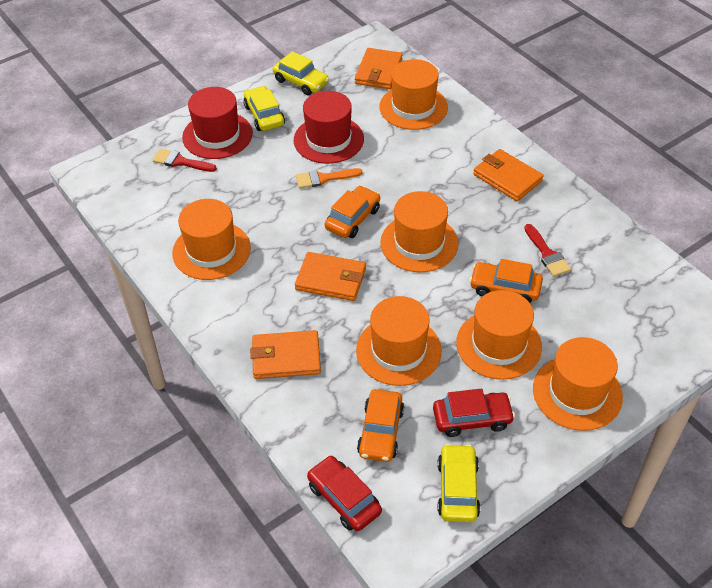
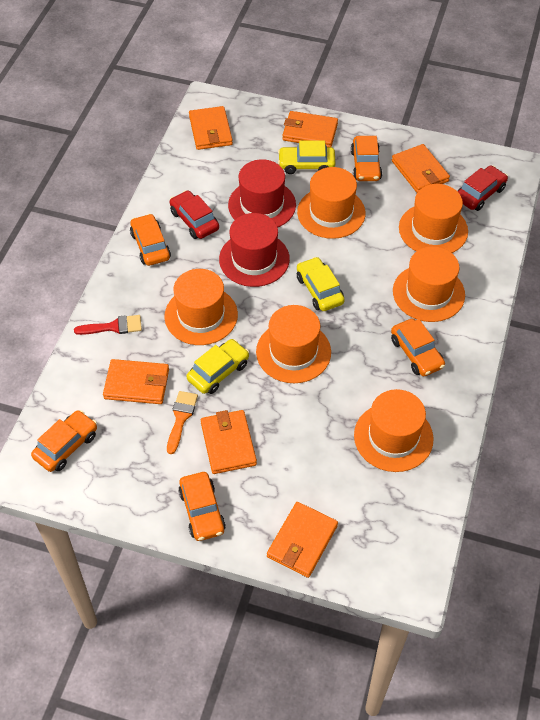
orange car: [325,186,380,238] [357,389,404,462] [469,259,543,303] = 3 -> [31,410,97,472] [130,214,171,266] [178,472,226,541] [351,136,382,181] [391,319,445,376] = 5
orange wallet: [250,330,321,379] [295,252,366,301] [355,48,403,89] [473,149,544,201] = 4 -> [103,359,169,404] [189,106,233,150] [201,410,257,474] [267,502,338,578] [282,111,338,147] [392,144,450,193] = 6
red brush: [153,149,217,172] [524,224,571,277] = 2 -> [74,315,142,335] = 1

